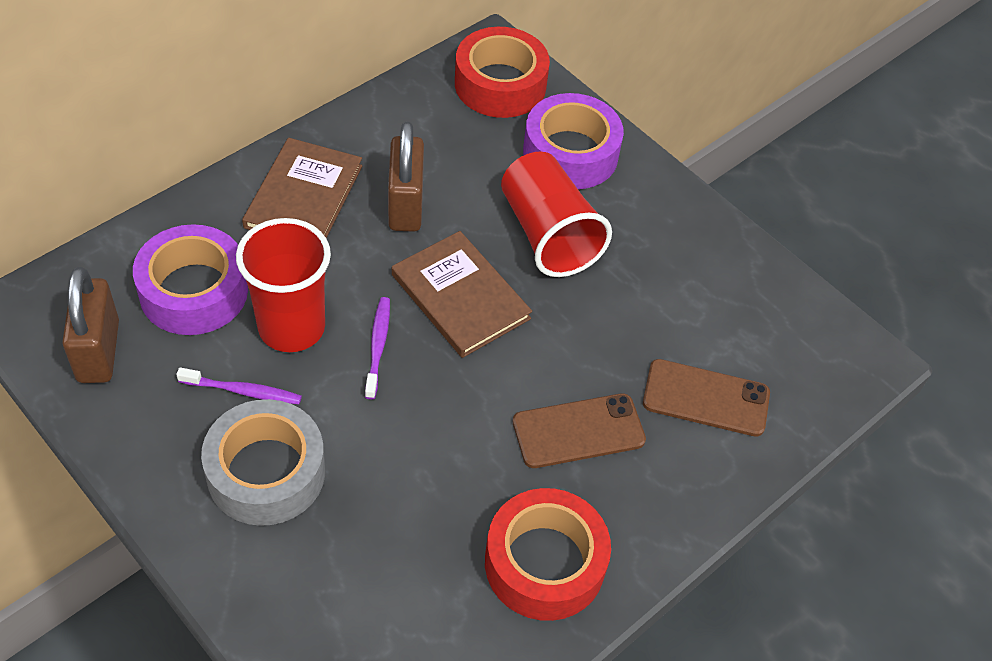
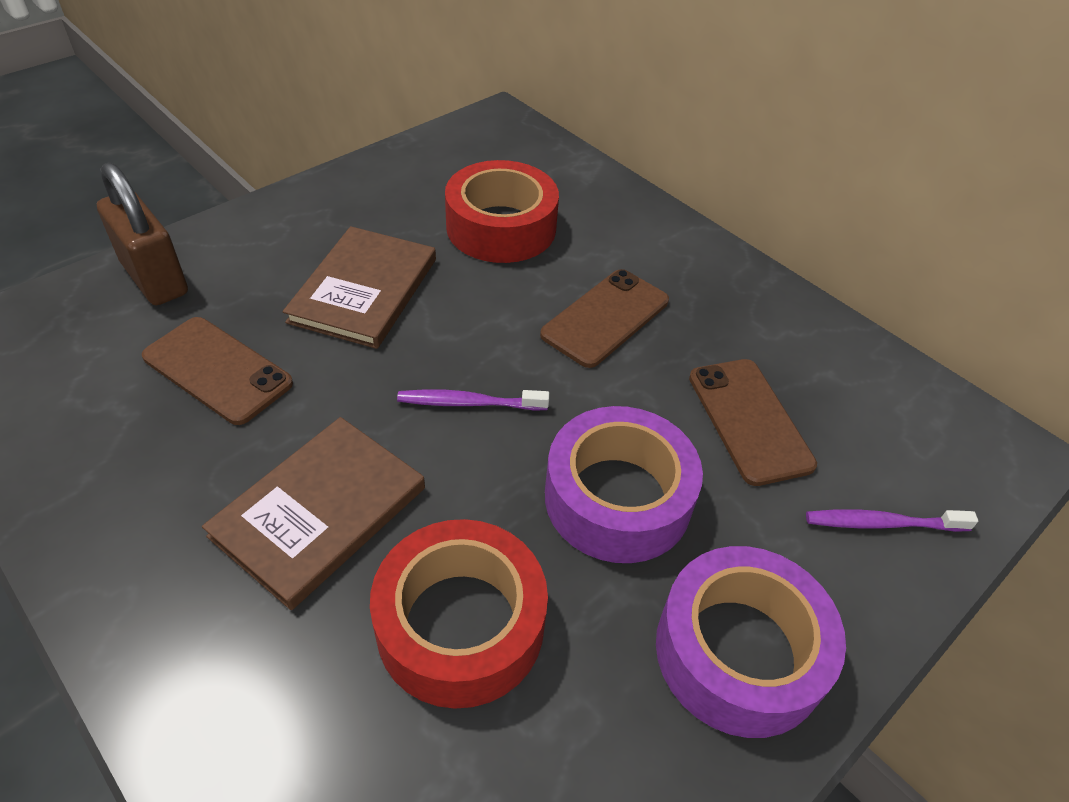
brown padlock: [62,267,119,383] [388,122,424,232] = 2 -> [97,162,188,305] = 1
brown phone: [513,393,646,468] [643,359,770,437] = 2 -> [142,317,293,425] [540,269,669,368] [689,359,817,486] = 3
grey tape: [201,399,325,526] = 1 -> none = 0
red cup: [236,218,331,352] [501,151,612,277] = 2 -> none = 0

